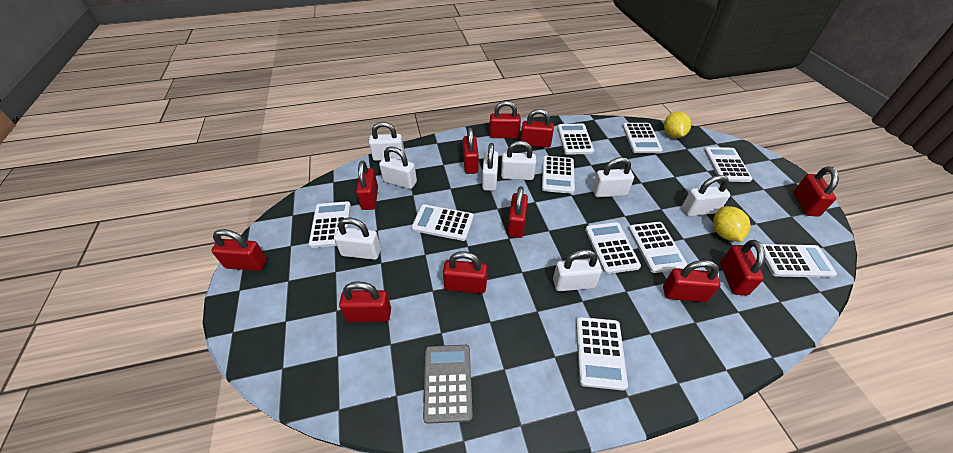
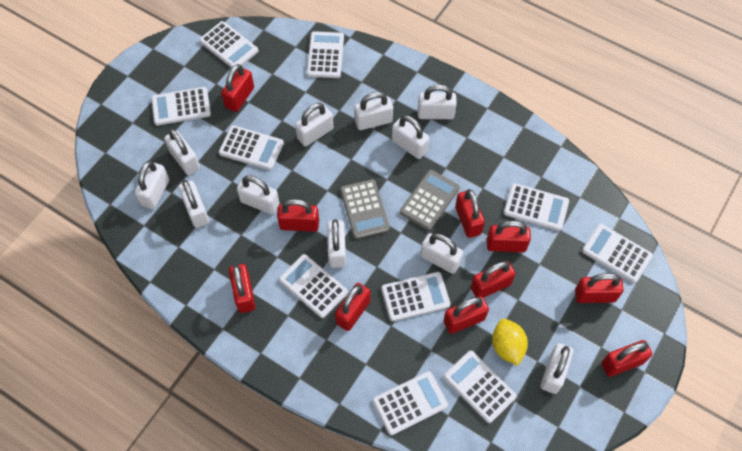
grey calculator: [423,345,473,424] = 1 -> [340,179,390,239] [400,170,460,230] = 2
red padlock: [211,229,267,271] [339,281,391,322] [356,161,378,210] [443,251,487,294] [463,127,479,174] [490,101,521,138] [508,186,528,238] [521,109,554,148] [663,260,721,302] [720,240,765,295] [793,166,839,217] = 11 -> [221,64,254,112] [229,264,255,313] [277,199,319,232] [335,283,371,331] [443,296,489,334] [455,189,485,238] [471,261,516,298] [487,221,531,252] [575,273,624,303] [601,340,652,377] = 10
white padlock: [334,218,381,260] [369,122,404,161] [379,147,417,189] [482,143,499,191] [501,141,536,180] [553,249,602,291] [592,157,634,197] [682,175,730,216] = 8 -> [135,161,169,209] [164,129,200,175] [178,180,209,228] [237,176,279,215] [295,103,333,146] [327,219,346,268] [354,92,393,130] [392,115,429,159] [418,84,457,119] [420,233,463,274] [541,343,573,394] = 11
yellow lemon: [664,111,691,138] [713,206,751,242] = 2 -> [492,319,528,366] = 1

